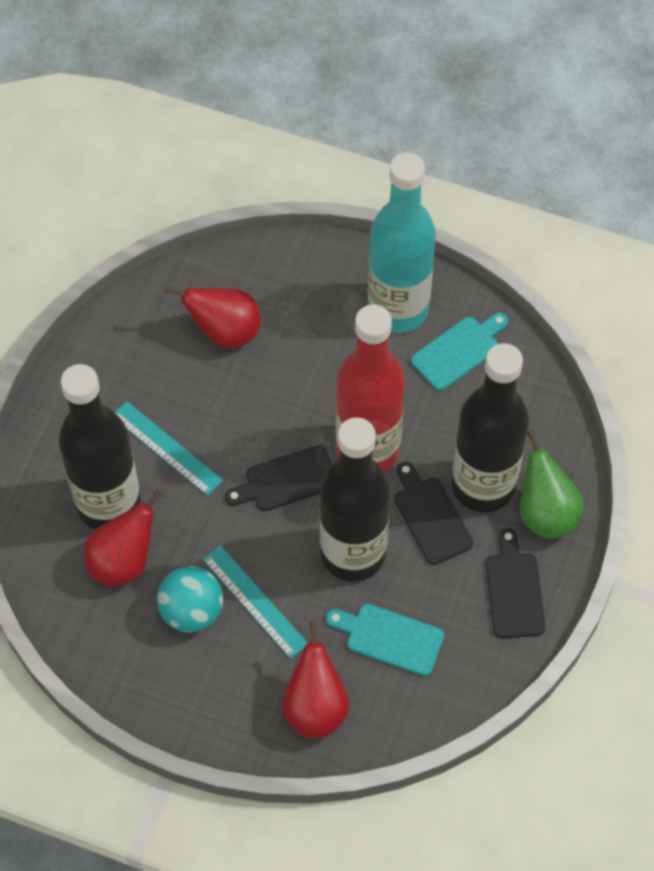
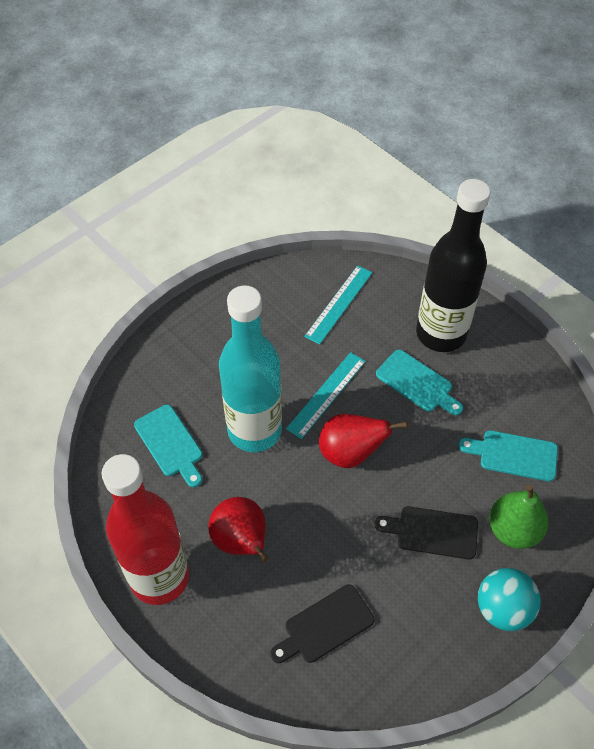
black bottle: [58,364,141,530] [320,417,390,581] [451,343,529,512] = 3 -> [416,179,490,352] = 1
black cutting board: [225,445,332,511] [394,461,473,565] [486,528,545,638] = 3 -> [270,584,375,663] [374,506,478,560] = 2
red pear: [84,489,163,586] [165,286,261,348] [282,621,349,738] = 3 -> [208,497,269,562] [319,414,407,468] = 2
turquoise cutting board: [326,604,444,676] [411,313,508,391] = 2 -> [134,405,202,487] [376,349,463,415] [458,430,558,481] = 3

